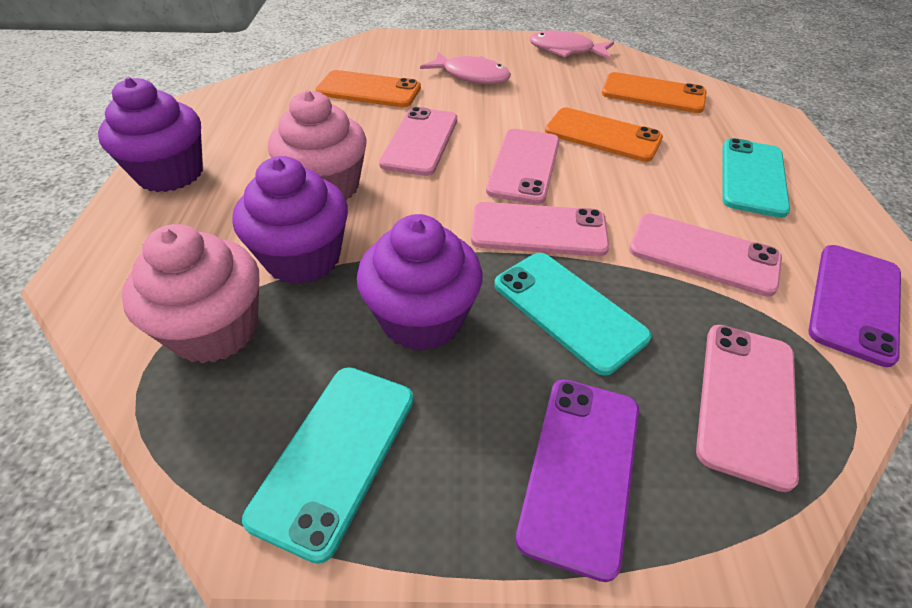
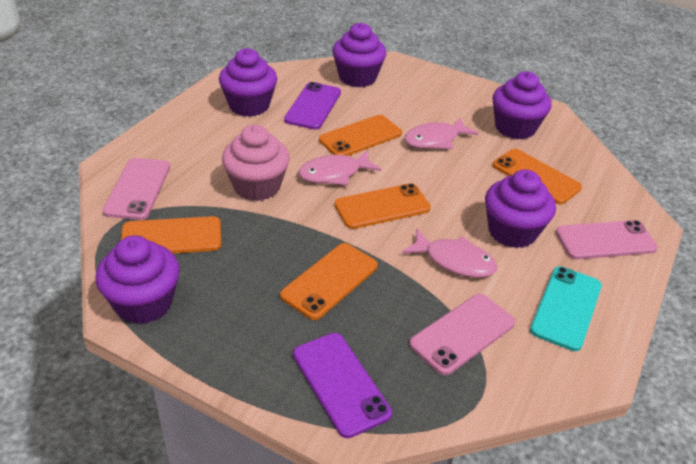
orange phone: [315,70,421,107] [545,107,663,162] [602,72,707,113] = 3 -> [121,216,221,253] [280,243,378,320] [319,115,402,156] [335,183,431,229] [493,149,582,204] = 5
pink cupcake: [122,224,259,364] [268,90,367,200] = 2 -> [222,125,290,201] = 1
pink fish: [420,52,511,84] [530,30,614,59] = 2 -> [298,150,382,185] [402,229,497,278] [404,118,478,149] = 3
pink phone: [379,107,457,176] [471,202,609,257] [486,129,559,204] [629,214,782,297] [696,325,799,492] = 5 -> [103,158,170,220] [410,294,515,375] [556,220,658,259] = 3
purple cupcake: [98,77,203,192] [232,156,348,284] [357,214,482,351] = 3 -> [96,236,180,324] [219,48,277,117] [333,23,386,87] [485,169,556,248] [493,71,551,140] = 5
turquoise phone: [242,367,414,564] [494,253,651,375] [723,138,790,218] = 3 -> [530,267,602,351] = 1

